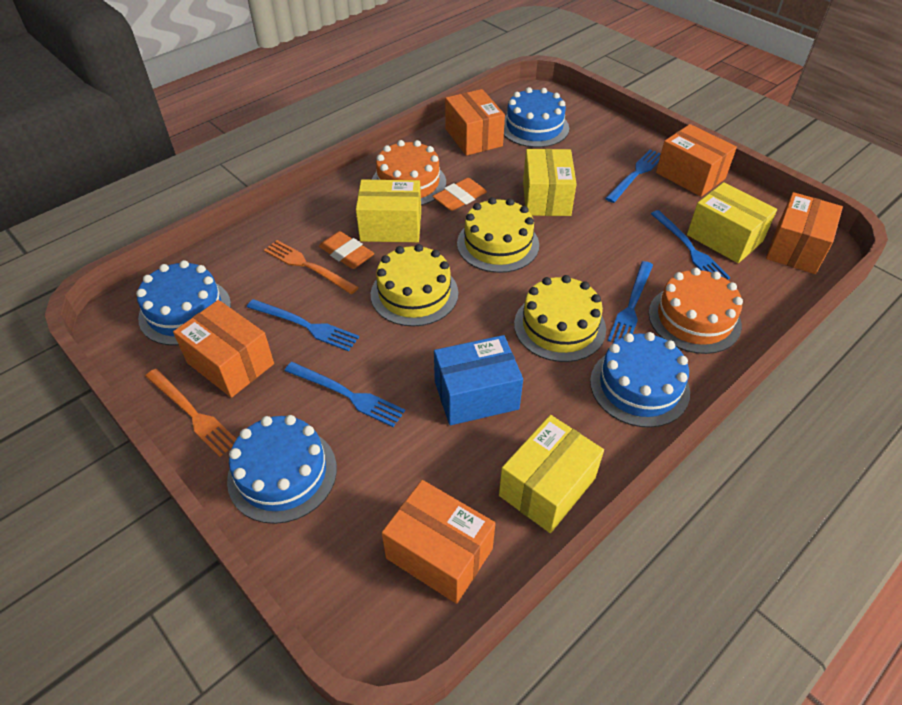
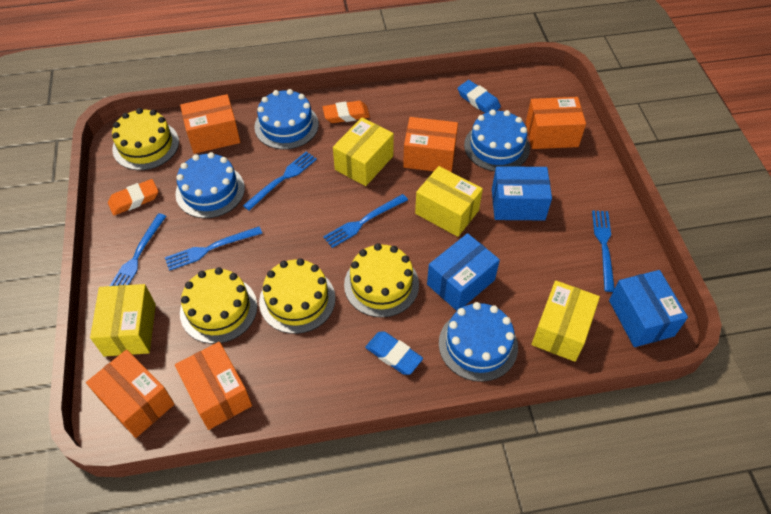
blue box: [434,335,523,425] = 1 -> [427,233,500,311] [492,166,552,220] [609,270,688,347] = 3
blue eraser: none = 0 -> [365,331,423,375] [458,80,501,113] = 2
orange cake: [372,140,446,205] [648,268,743,354] = 2 -> none = 0
orange fork: [145,369,236,457] [264,240,359,294] = 2 -> none = 0
yellow cake: [371,244,458,327] [457,197,539,273] [514,275,606,362] = 3 -> [112,108,179,170] [180,267,257,344] [259,258,336,334] [344,243,419,318] = 4

